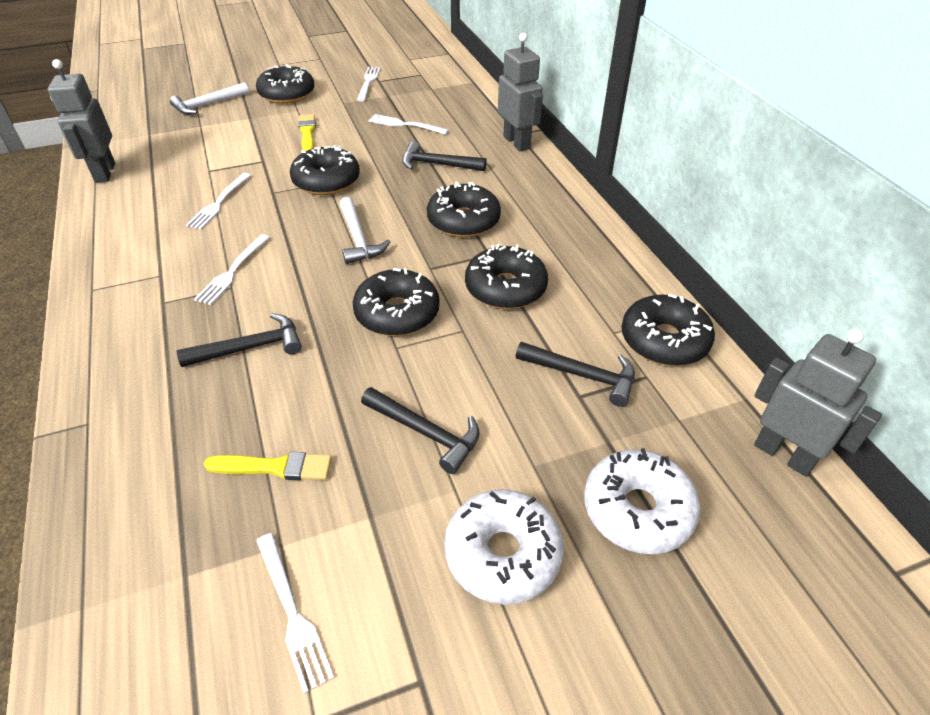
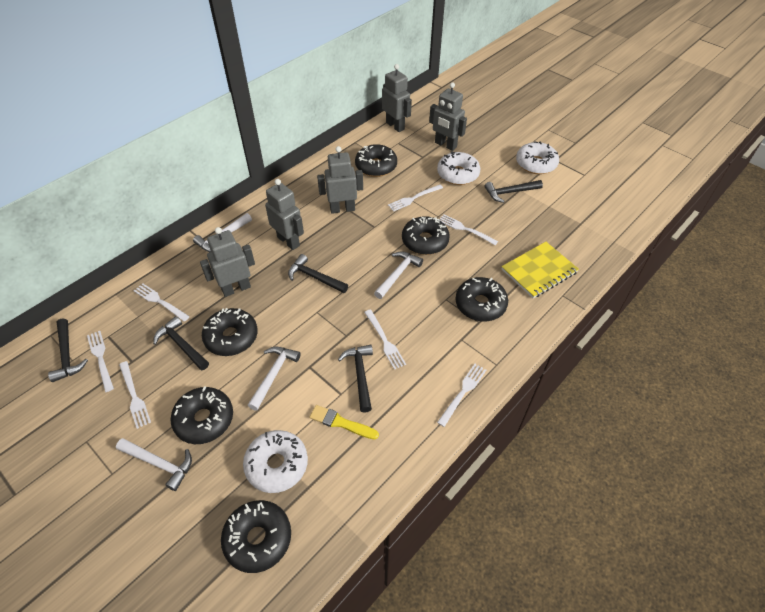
black hammer: [177,313,302,367] [361,387,480,474] [402,141,487,171] [516,342,635,407] = 4 -> [48,319,88,382] [153,316,209,370] [288,254,348,293] [338,345,373,413] [485,180,543,203] = 5
grey robot: [48,59,115,183] [498,33,543,151] [754,329,882,477] = 3 -> [200,227,255,297] [265,179,304,250] [317,146,363,214] [382,64,412,132] [429,82,467,151] = 5
white donut: [444,489,564,604] [584,448,701,554] = 2 -> [243,430,308,493] [437,152,480,185] [516,141,559,174] = 3
white fork: [186,173,251,229] [194,235,270,305] [256,533,334,694] [357,67,381,102] [368,114,449,135] = 5 -> [87,331,114,392] [119,361,151,429] [134,283,190,322] [364,309,406,370] [388,185,443,212] [437,364,486,427] [440,214,498,245] = 7
white hammer: [170,82,249,115] [340,197,390,264] = 2 -> [116,438,192,491] [193,213,252,252] [248,347,301,411] [374,251,423,299] = 4
yellow brush: [204,452,332,480] [298,114,316,151] = 2 -> [310,405,379,439] = 1
yellow notebook: none = 0 -> [502,242,579,298] = 1

